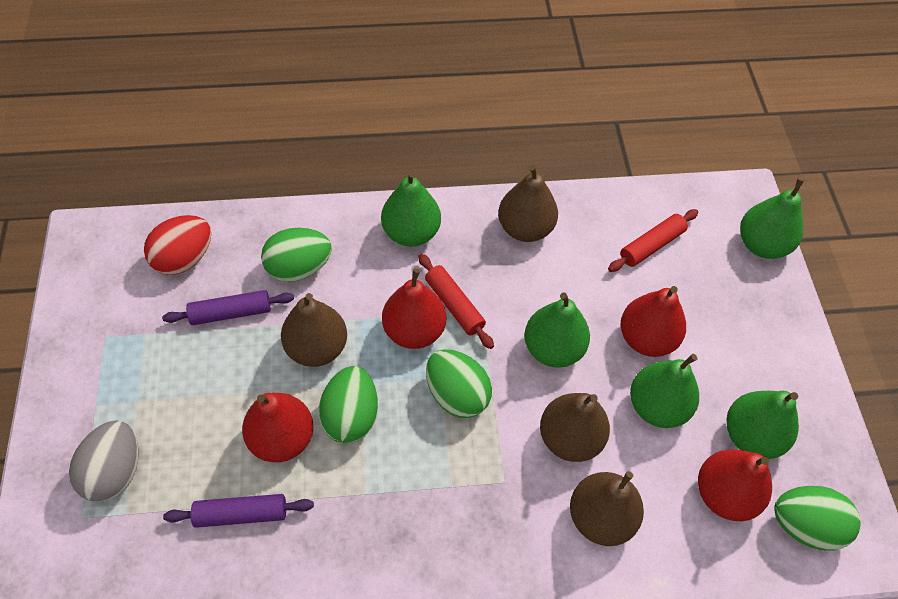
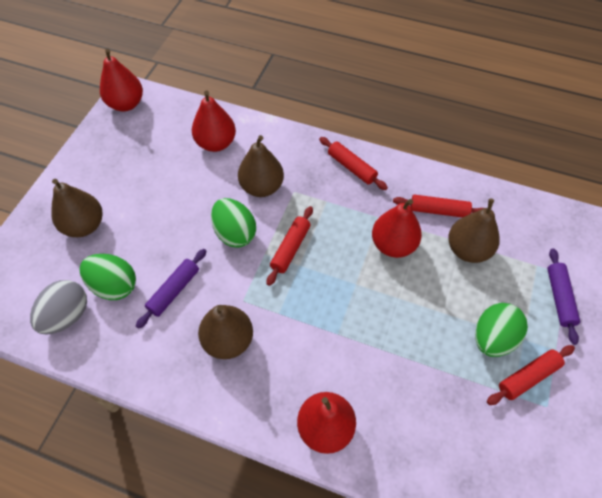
green egg: [261,228,332,282] [318,366,378,443] [426,349,492,418] [774,486,861,551] = 4 -> [79,254,136,300] [211,198,256,248] [475,303,528,357] = 3
green pear: [381,171,441,246] [524,292,590,368] [630,354,699,428] [727,391,799,459] [740,178,804,259] = 5 -> none = 0
red egg: [144,215,211,275] = 1 -> none = 0
red rolling pin: [418,254,494,349] [608,209,699,272] = 2 -> [267,206,313,286] [319,137,388,190] [393,195,483,218] [487,345,575,405] = 4

